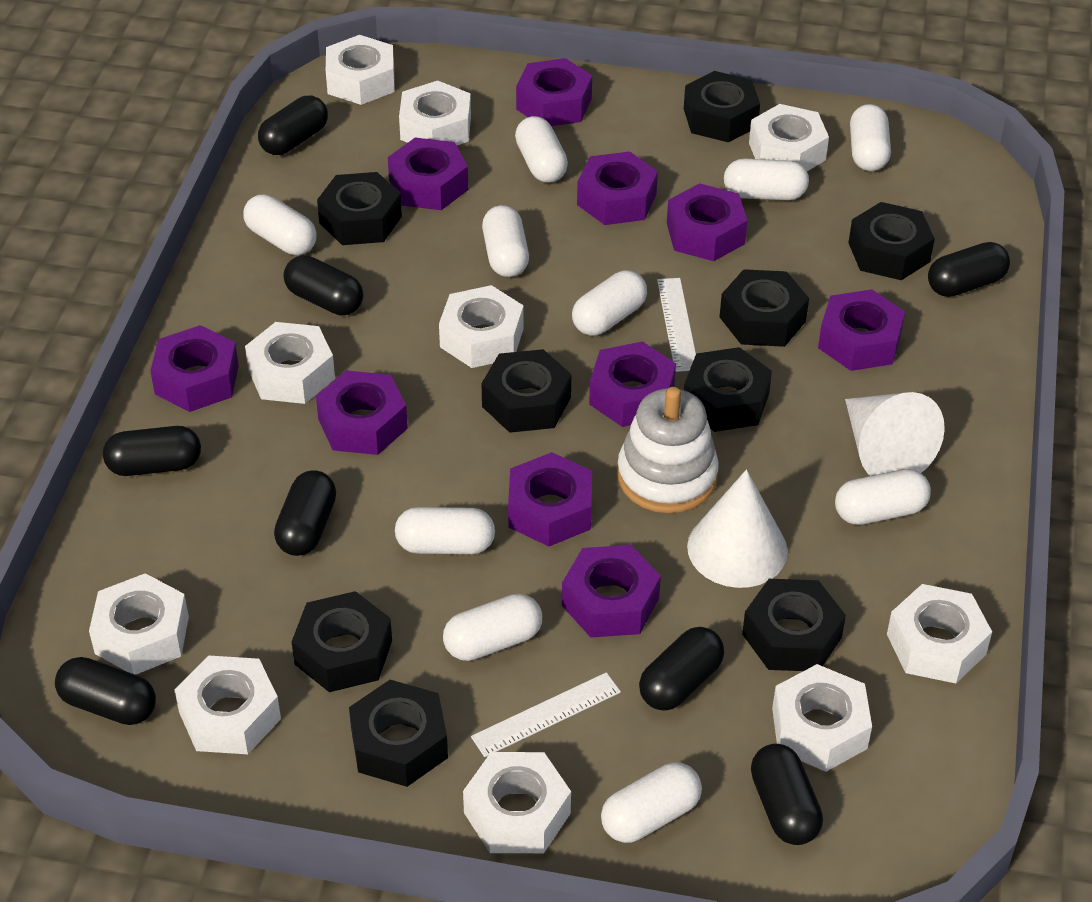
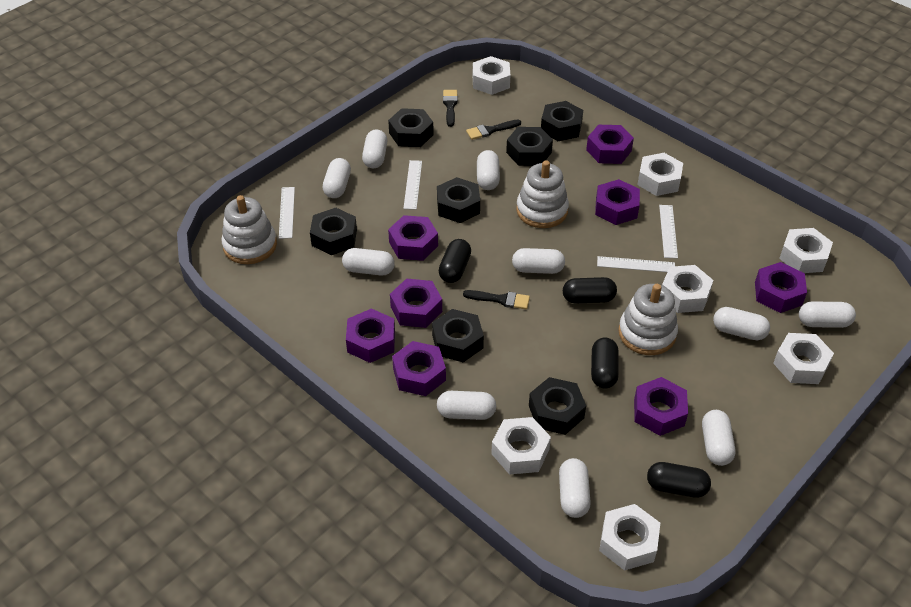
black brush: none = 0 -> [443,90,458,127] [463,290,530,309] [466,120,521,140] = 3
black capsule: [55,657,156,725] [103,426,201,476] [258,96,328,155] [274,470,336,556] [284,255,363,316] [639,627,724,710] [751,744,823,845] [928,242,1010,297] = 8 -> [439,239,471,283] [563,277,617,303] [591,337,619,389] [647,462,711,498] = 4
black nut: [292,591,392,692] [317,172,402,245] [349,680,448,787] [481,349,572,433] [684,71,760,142] [684,347,772,432] [720,269,809,347] [742,579,846,671] [848,202,935,280] = 9 -> [310,208,357,255] [388,108,434,147] [432,309,484,362] [437,177,480,223] [506,127,553,166] [529,377,586,435] [541,101,583,141] = 7
purple nut: [150,325,239,412] [316,370,408,455] [388,138,468,210] [508,452,592,547] [516,58,592,126] [562,545,661,638] [577,151,658,225] [589,341,676,427] [667,183,747,261] [818,289,905,371] = 10 -> [346,308,395,363] [388,215,438,261] [390,278,442,328] [392,341,446,396] [586,125,634,164] [595,179,640,225] [634,377,688,436] [755,262,807,313] = 8
white cone: [687,469,788,588] [845,392,945,476] = 2 -> none = 0
white nut: [89,573,189,675] [174,655,281,754] [245,322,335,404] [326,35,395,105] [399,81,471,145] [439,285,524,368] [463,752,571,853] [749,104,829,171] [772,664,872,772] [887,584,992,683] = 10 -> [473,56,510,95] [491,417,551,475] [599,504,660,571] [637,153,683,196] [662,265,714,313] [773,333,834,384] [779,228,833,273] = 7
white ruler: [471,672,621,757] [657,278,696,372] = 2 -> [279,187,295,239] [403,160,422,210] [597,256,675,272] [659,205,678,259] = 4
white stacking toy: [617,387,719,513] = 1 -> [221,195,277,264] [516,161,569,228] [618,284,678,355] = 3

